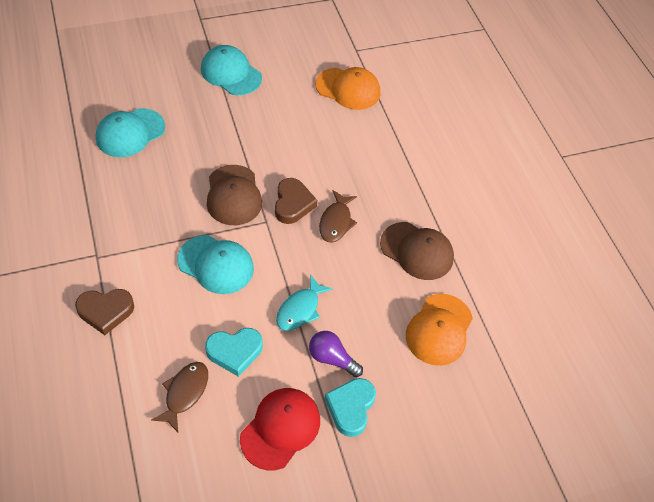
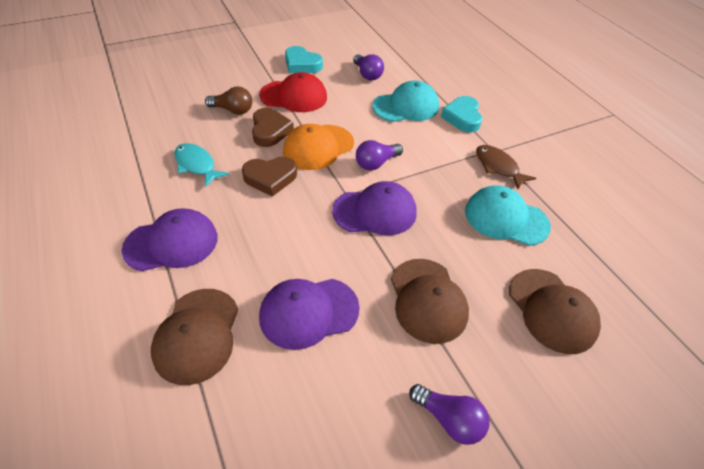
brown cap: [207,165,262,225] [380,222,454,280] = 2 -> [151,289,238,385] [391,259,469,344] [509,269,601,354] = 3
brown fish: [151,362,208,432] [319,190,357,242] = 2 -> [476,145,536,189] = 1
brown light bulb: none = 0 -> [205,87,252,115] = 1
orange cap: [315,67,380,110] [406,294,473,366] = 2 -> [283,124,354,170] = 1
purple cap: none = 0 -> [122,208,217,271] [259,279,360,350] [332,181,417,235] = 3
purple light bulb: [309,331,363,377] = 1 -> [353,54,384,80] [356,140,403,171] [409,384,489,445] = 3
turquoise cap: [96,108,165,157] [177,235,254,294] [201,45,262,95] = 3 -> [372,80,439,122] [465,185,551,246] = 2

